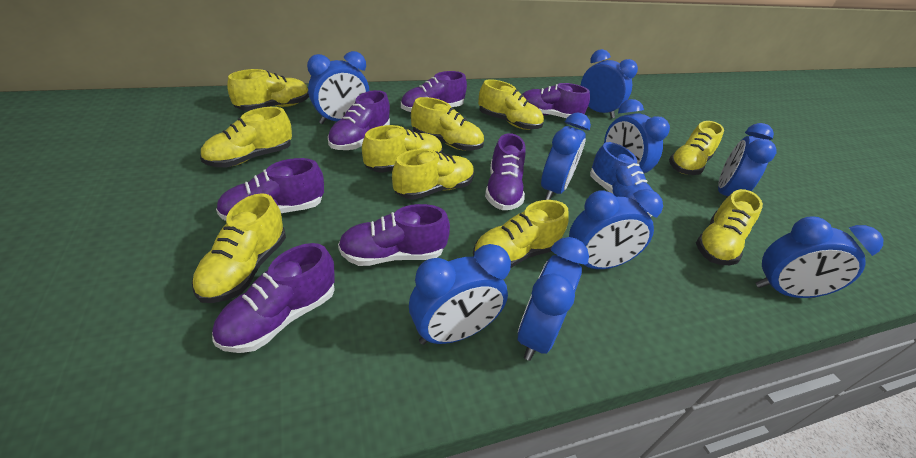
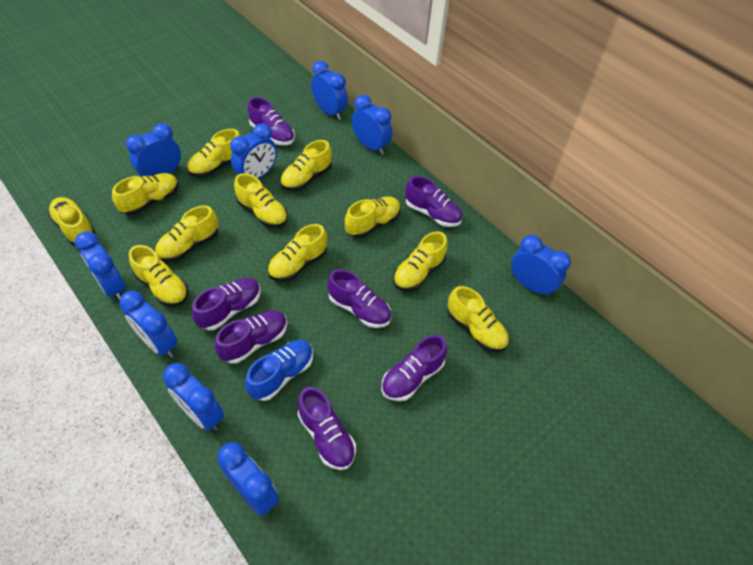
yellow shoe: [192,193,286,303] [200,107,292,167] [227,69,309,111] [362,125,443,173] [392,149,474,200] [411,97,484,151] [473,200,569,268] [478,79,544,130] [669,121,724,175] [696,189,763,265] = 10 -> [48,197,96,246] [112,173,179,215] [129,245,189,307] [155,205,218,262] [187,129,241,177] [234,173,288,228] [267,224,327,282] [280,140,332,191] [345,197,401,238] [393,231,448,291] [447,286,509,352] = 11

